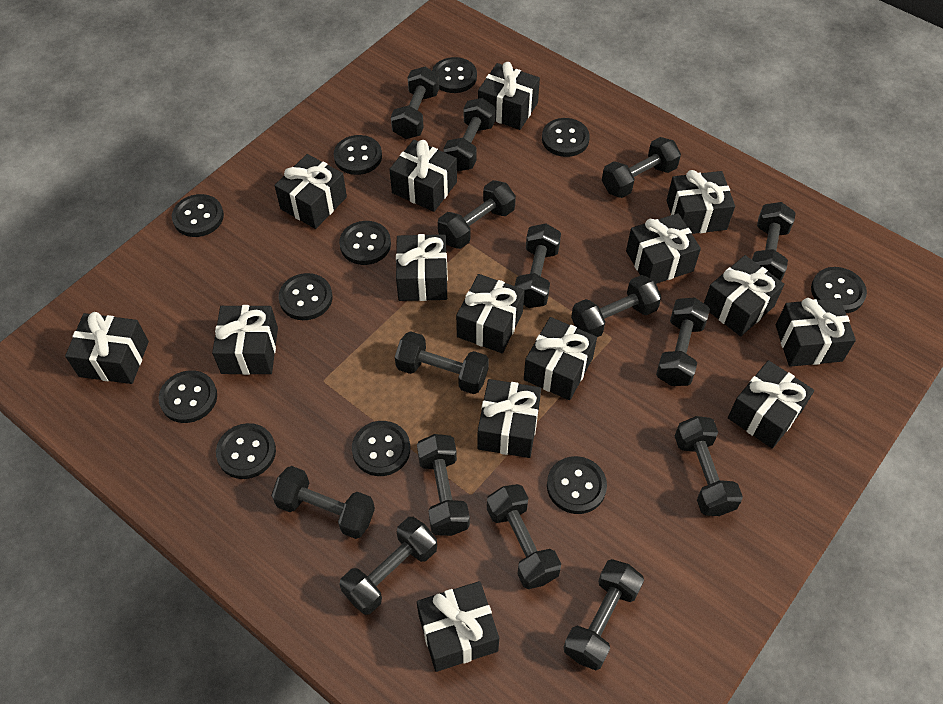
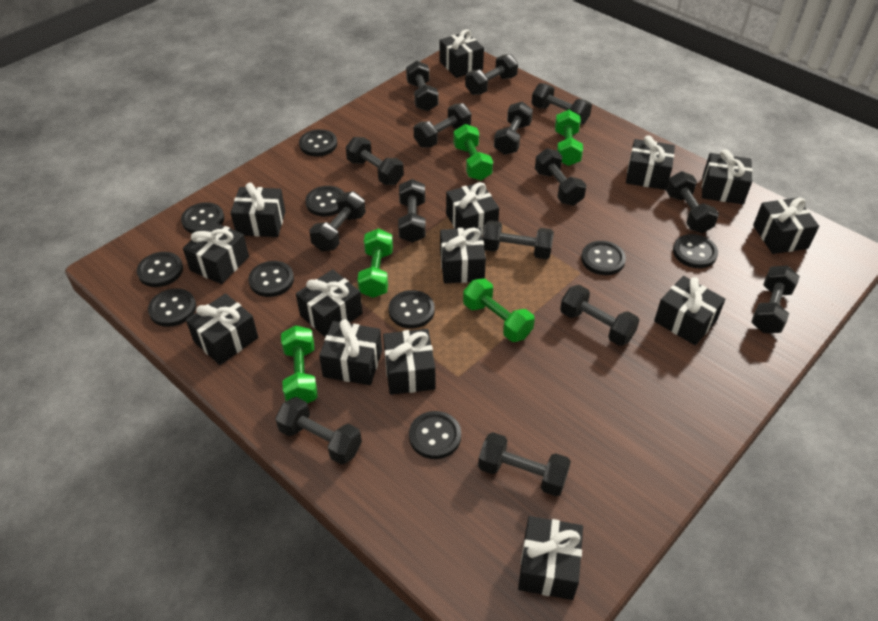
black button: [159,370,217,423] [172,194,224,237] [216,423,276,479] [278,273,332,320] [333,135,382,175] [339,221,391,265] [352,421,410,476] [432,57,477,93] [542,118,590,157] [547,456,607,514] [811,267,867,313] = 11 -> [137,252,183,287] [148,288,196,327] [181,202,224,233] [248,261,294,297] [299,129,337,157] [305,186,344,217] [389,290,435,329] [409,411,461,459] [581,241,626,275] [673,234,718,268] = 10
black gift: [65,312,149,384] [212,305,278,375] [274,154,347,229] [389,140,457,212] [396,234,448,301] [417,581,499,672] [456,274,525,353] [477,379,541,458] [478,62,540,130] [524,317,597,400] [626,213,701,284] [666,170,735,234] [704,255,784,337] [728,360,814,449] [776,298,856,367] = 15 -> [183,221,249,284] [186,293,258,365] [230,183,285,237] [296,269,363,337] [319,319,382,385] [383,329,435,395] [439,29,484,78] [440,227,486,284] [446,182,499,235] [518,516,583,600] [626,136,675,190] [654,276,725,345] [702,149,753,204] [753,198,819,254] = 14
green dumbbell: none = 0 -> [281,325,318,404] [357,228,393,298] [453,124,493,180] [463,278,535,342] [555,110,583,166] = 5

